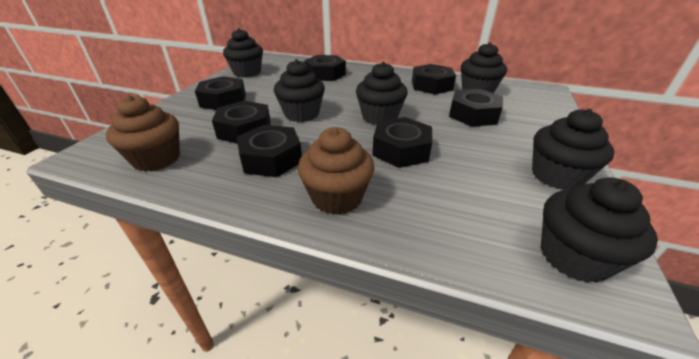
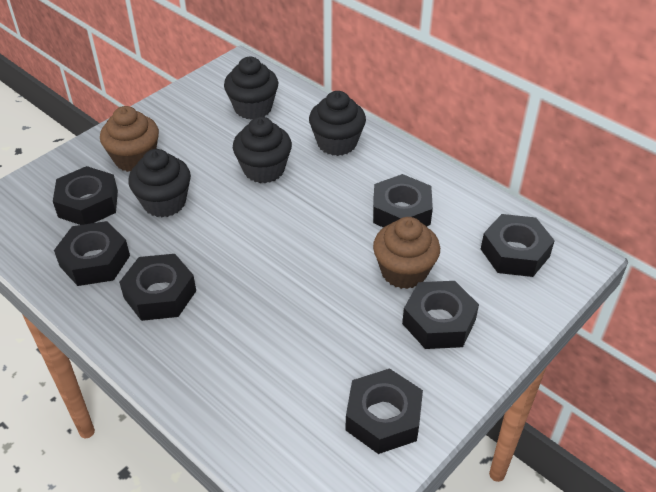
black cupcake: [223,28,263,78] [274,59,325,122] [356,62,408,125] [461,42,507,93] [532,109,614,190] [541,177,658,283] = 6 -> [128,149,191,217] [224,57,278,120] [233,117,292,183] [309,91,366,156] = 4

